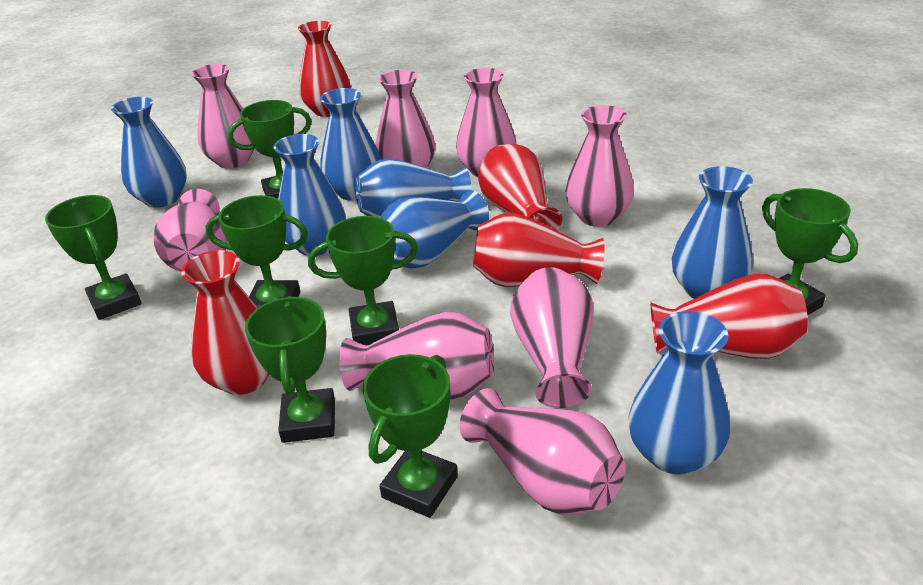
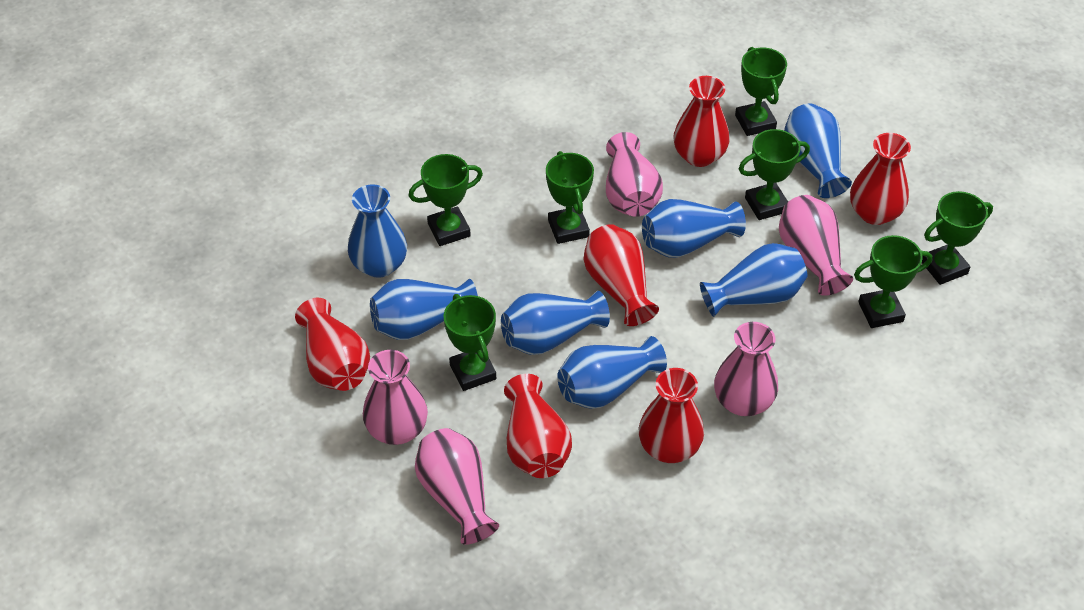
pink vase: [153,189,227,272] [191,64,254,169] [339,312,494,400] [376,70,435,168] [456,68,516,177] [460,388,625,515] [510,267,593,408] [565,105,634,227] = 8 -> [363,350,428,445] [415,428,499,545] [606,132,663,217] [714,322,778,416] [779,195,853,296] = 5
red vase: [181,250,269,395] [298,21,351,117] [473,213,605,287] [478,144,562,230] [650,274,808,359] = 5 -> [295,298,370,391] [504,374,572,478] [583,224,659,326] [639,368,704,463] [673,76,730,167] [850,133,911,225] = 6

